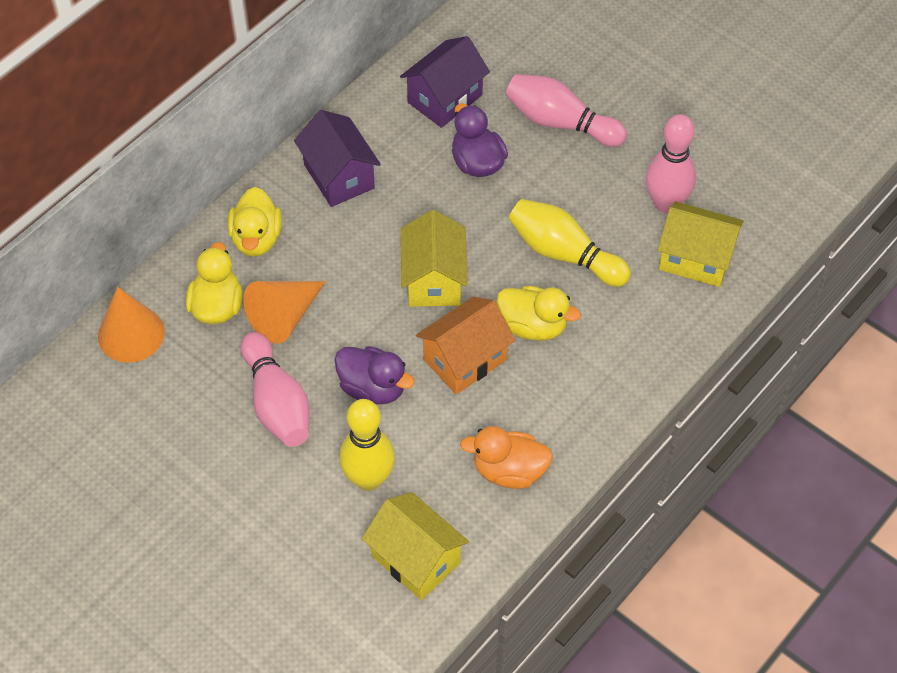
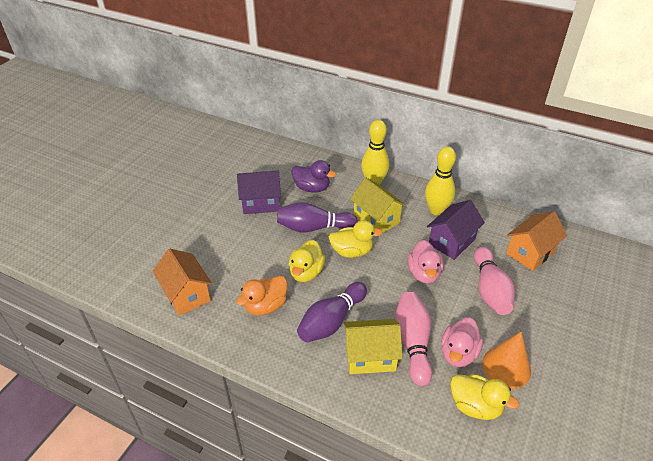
orange cone: [98,287,165,363] [243,281,326,344] = 2 -> [482,332,531,389] = 1
orange house: [416,296,516,394] = 1 -> [153,249,212,316] [506,211,567,271] = 2
pink bowling pin: [241,332,310,447] [505,74,627,147] [645,114,696,213] = 3 -> [395,292,432,386] [474,247,515,315] = 2
pink duck: none = 0 -> [408,240,443,284] [441,318,483,367] = 2
purple bowling pin: none = 0 -> [277,202,358,232] [297,282,367,342] = 2
purple duck: [335,346,415,404] [452,103,508,177] = 2 -> [291,160,336,193] = 1
yellow house: [362,492,469,600] [401,210,468,307] [658,202,744,287] = 3 -> [343,319,402,374] [350,178,406,233] = 2

